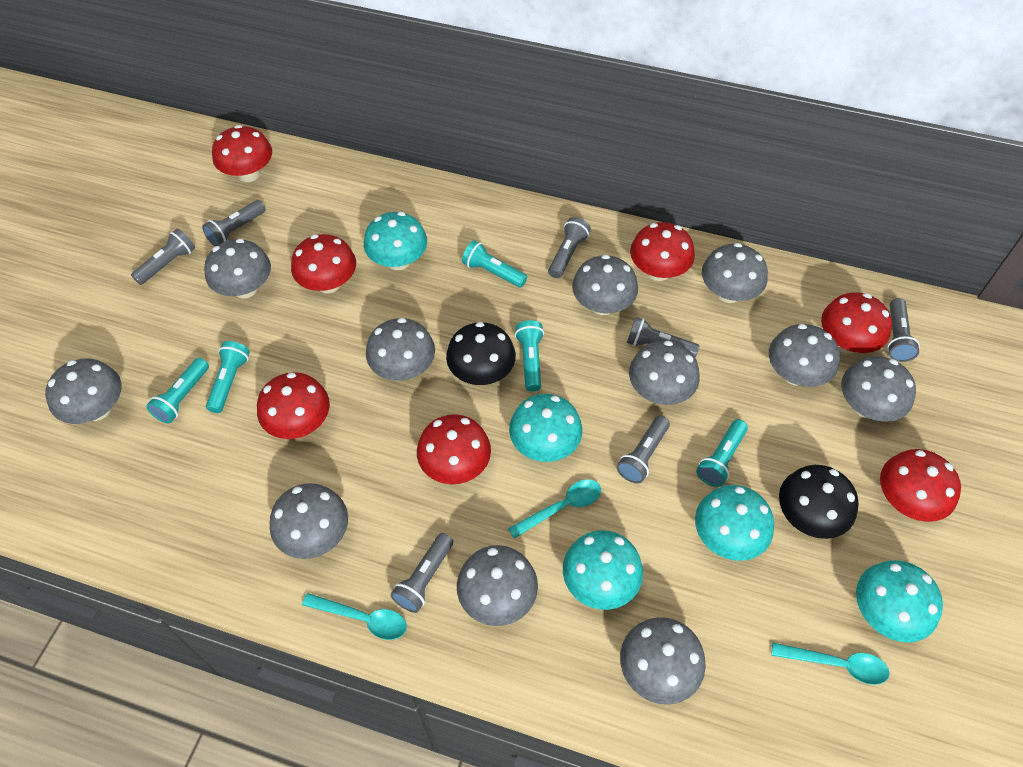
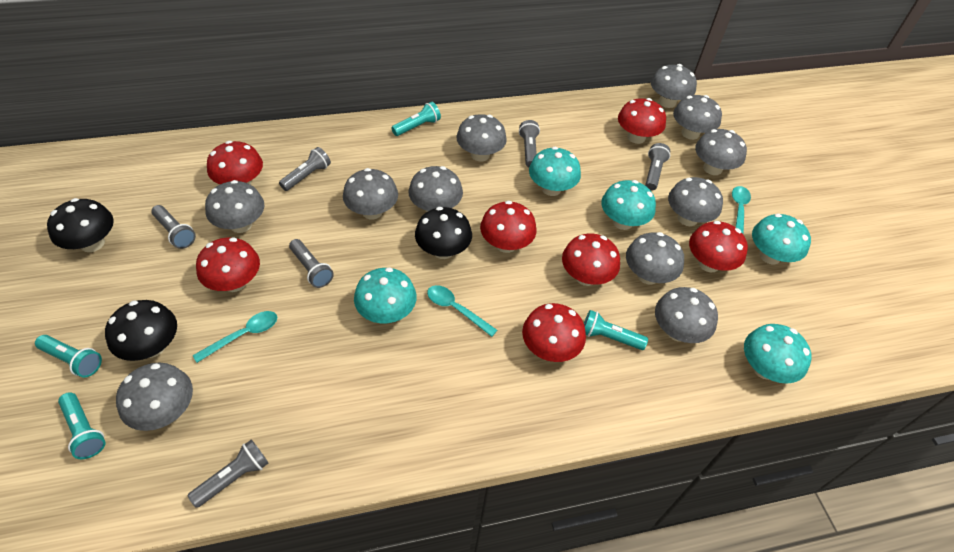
black mushroom: [446,322,516,385] [779,465,859,539] = 2 -> [47,198,114,252] [105,300,177,361] [415,207,472,259] = 3
grey flashlight: [131,228,195,285] [202,200,266,246] [391,533,453,613] [548,217,591,278] [617,416,670,483] [627,317,699,358] [887,298,920,362] = 7 -> [151,205,196,249] [188,440,268,508] [279,147,331,191] [289,239,334,288] [519,120,540,167] [645,143,670,191] = 6
turquoise flashlight: [146,358,209,424] [206,341,250,413] [462,240,527,288] [515,320,544,392] [696,419,748,487] = 5 -> [35,335,102,378] [58,392,106,459] [391,101,441,136] [584,310,648,350] = 4

